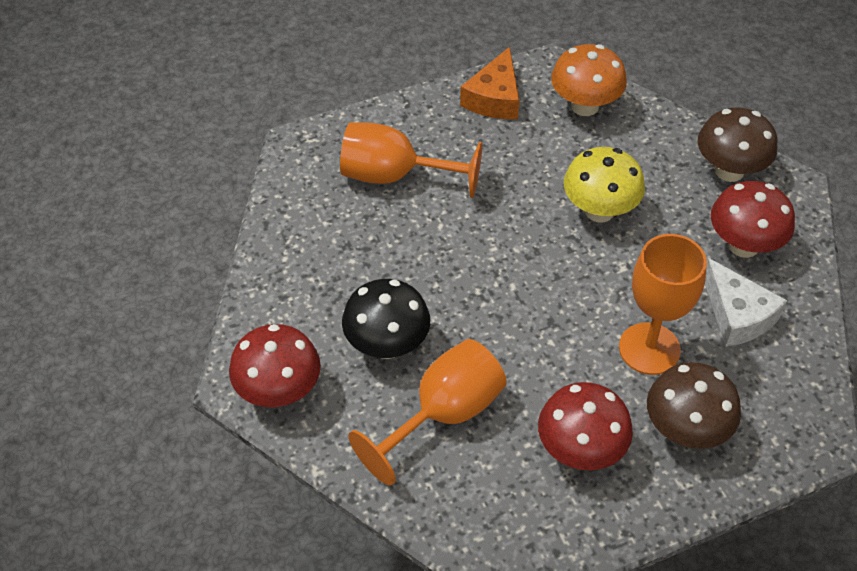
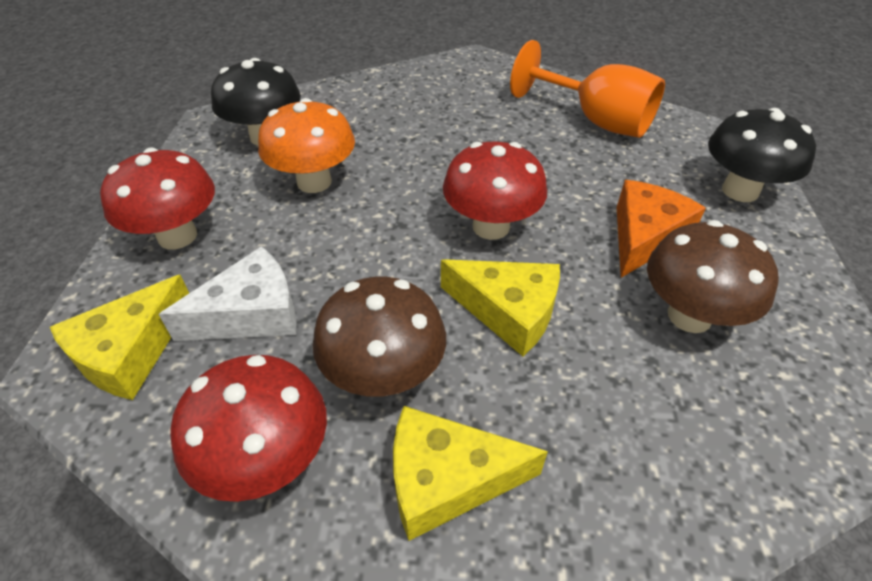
black mushroom: [342,279,430,359] = 1 -> [211,58,301,145] [708,108,816,202] = 2
orange goblet: [340,122,482,198] [349,339,507,486] [619,234,707,375] = 3 -> [510,40,665,138] = 1
yellow cheese: none = 0 -> [50,275,189,400] [393,406,548,541] [441,259,560,356] = 3
yellow mushroom: [564,147,645,222] = 1 -> none = 0

